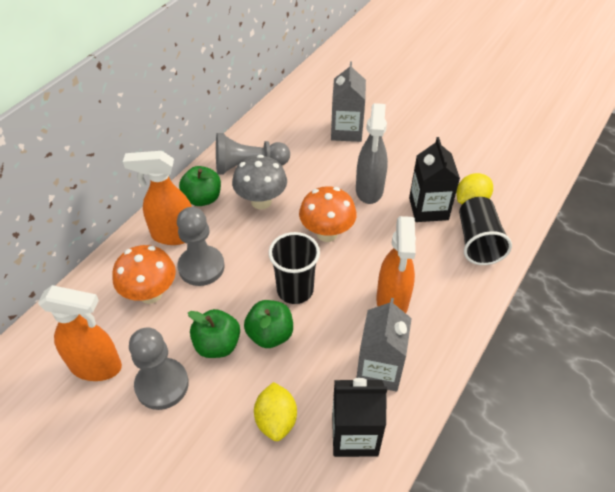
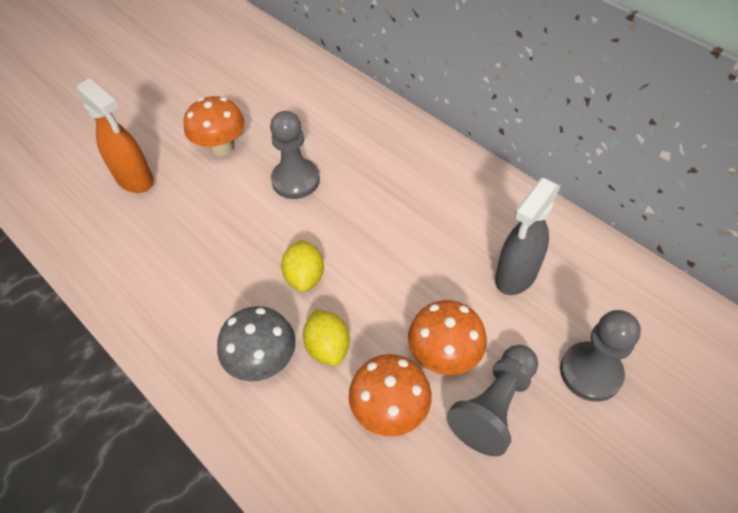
black carton: [332,378,387,457] [409,137,460,222] = 2 -> none = 0
black cup: [269,232,320,304] [459,197,512,265] = 2 -> none = 0
green apple: [179,166,221,206] [188,309,240,358] [244,300,293,348] = 3 -> none = 0
grey carton: [331,62,366,142] [356,298,412,391] = 2 -> none = 0
orange mushroom: [112,245,176,304] [299,186,357,242] = 2 -> [184,96,245,157] [349,354,432,436] [408,300,487,375] = 3
orange spray bottle: [38,285,122,381] [123,151,192,245] [376,216,416,313] = 3 -> [76,78,154,193] = 1

